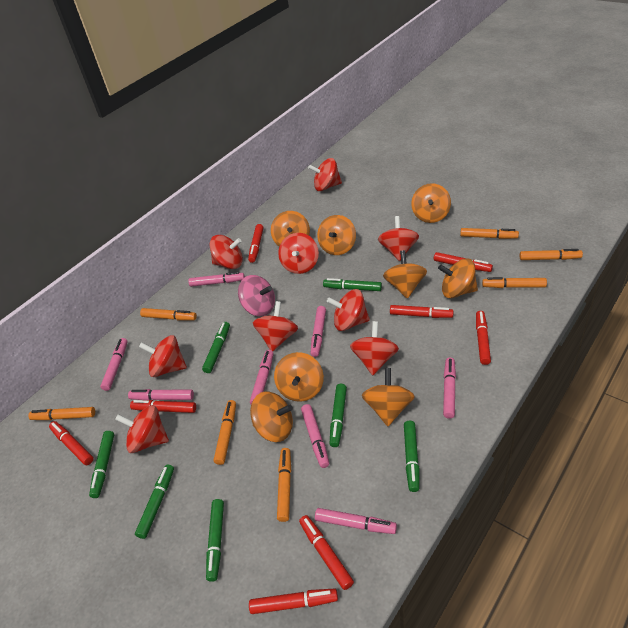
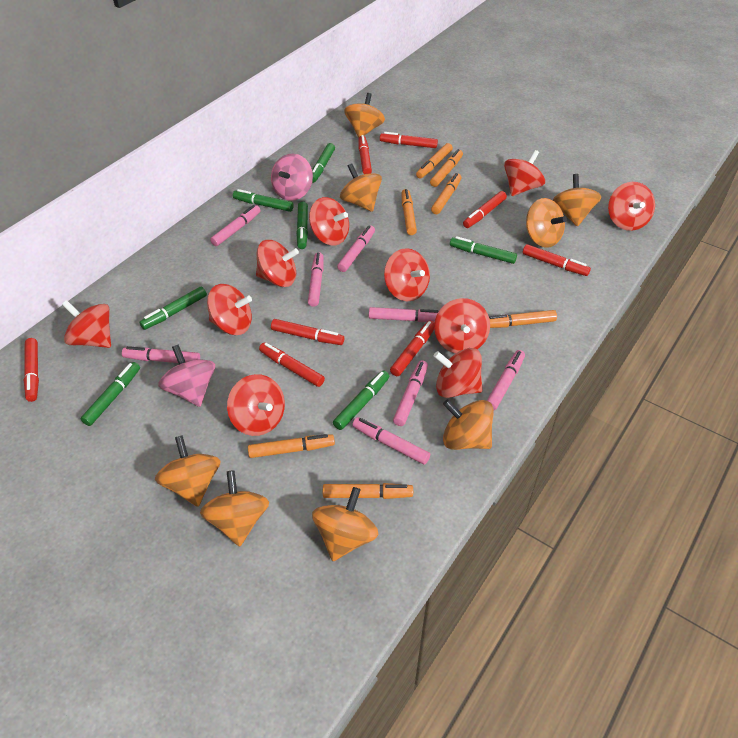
pink spinning top: [238,275,275,316] = 1 -> [158,345,215,407] [271,153,313,201] = 2
red spinning top: [115,405,169,453] [139,335,187,377] [209,235,243,269] [253,301,298,351] [278,233,319,274] [308,158,342,191] [327,289,370,331] [350,321,399,375] [378,216,419,261] = 9 -> [62,300,111,348] [207,284,252,335] [227,374,285,436] [256,240,299,287] [309,197,349,245] [384,248,430,301] [434,298,490,354] [434,348,483,398] [504,150,545,196] [608,182,655,231] = 10

